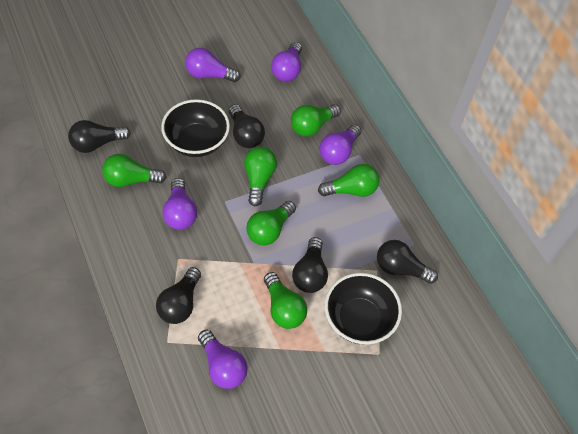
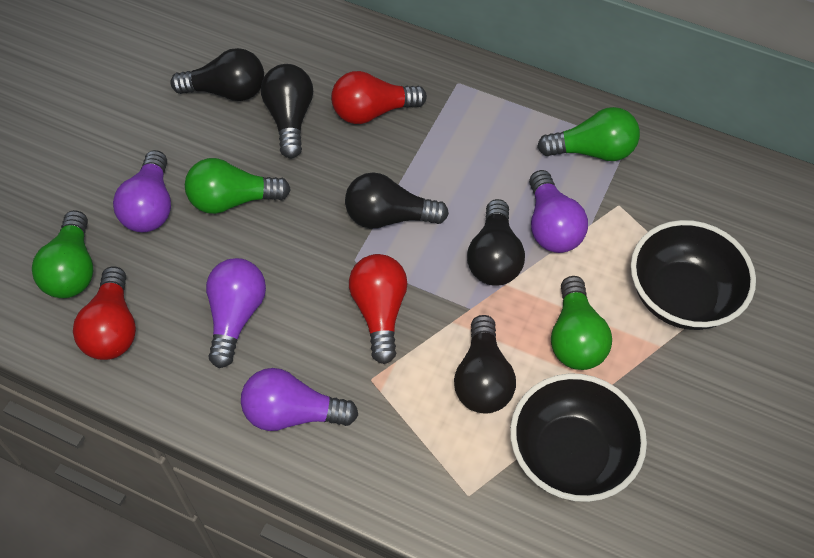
green light bulb: [102,154,167,187] [244,147,277,207] [246,201,296,245] [264,272,307,329] [291,104,341,136] [318,164,380,197] = 6 -> [32,210,93,298] [185,158,291,214] [537,107,640,161] [551,276,612,370] = 4
purple light bulb: [162,178,197,230] [185,48,240,82] [198,330,248,389] [271,42,302,82] [319,124,361,165] = 5 -> [113,150,171,232] [206,258,266,368] [241,368,358,431] [529,170,588,253] = 4
red light bulb: none = 0 -> [73,266,136,360] [331,71,427,124] [349,254,407,364] = 3

